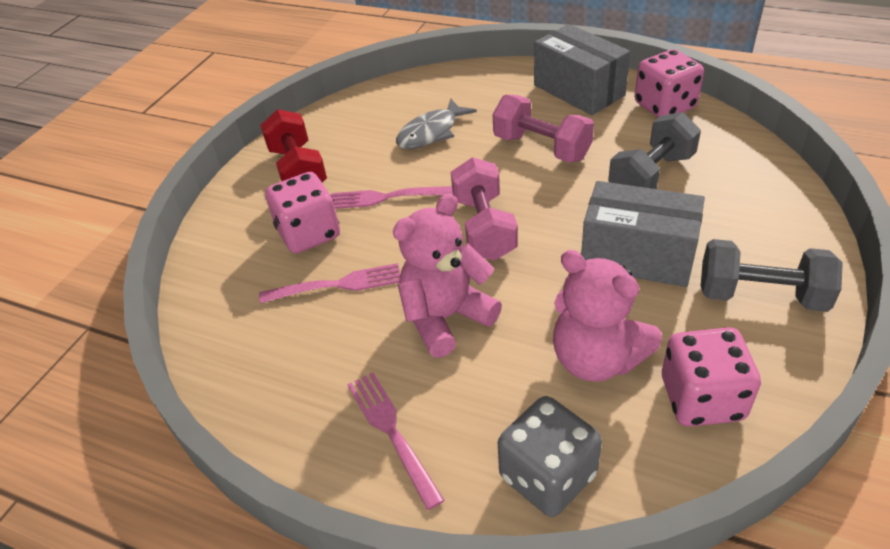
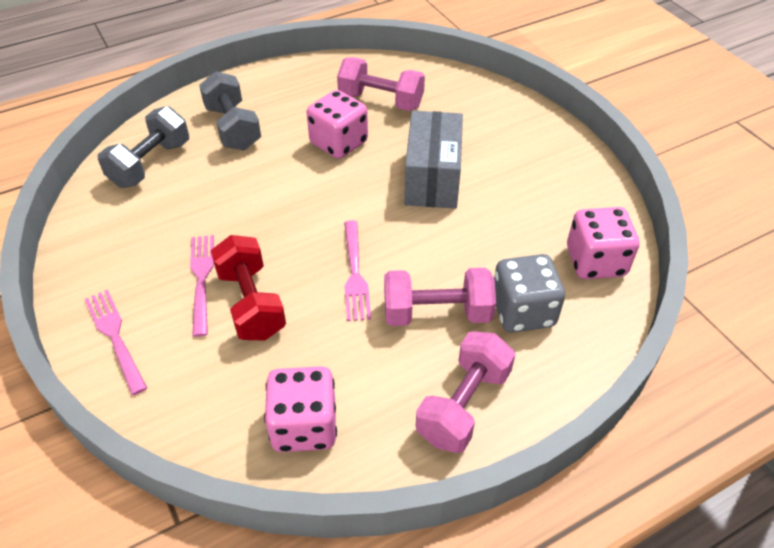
grey box: [534,24,630,115] [581,181,705,287] = 2 -> [404,111,463,209] = 1
grey fish: [396,98,477,149] = 1 -> none = 0
pink dumbbell: [451,157,518,260] [493,95,594,162] = 2 -> [337,57,425,111] [384,268,496,326] [416,331,516,453] = 3
pink teddy bear: [393,194,502,358] [553,250,662,382] = 2 -> none = 0

